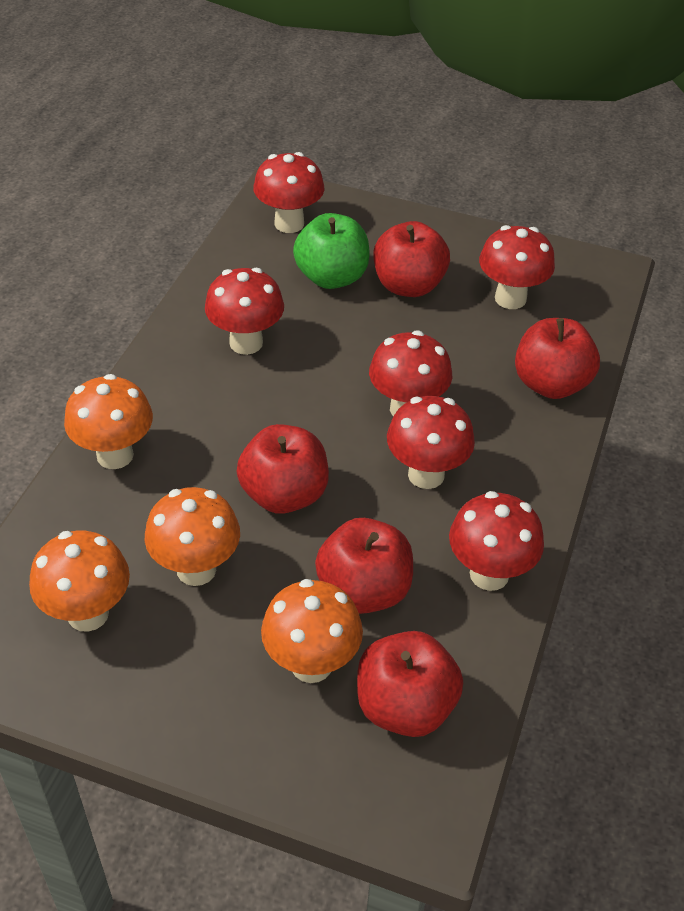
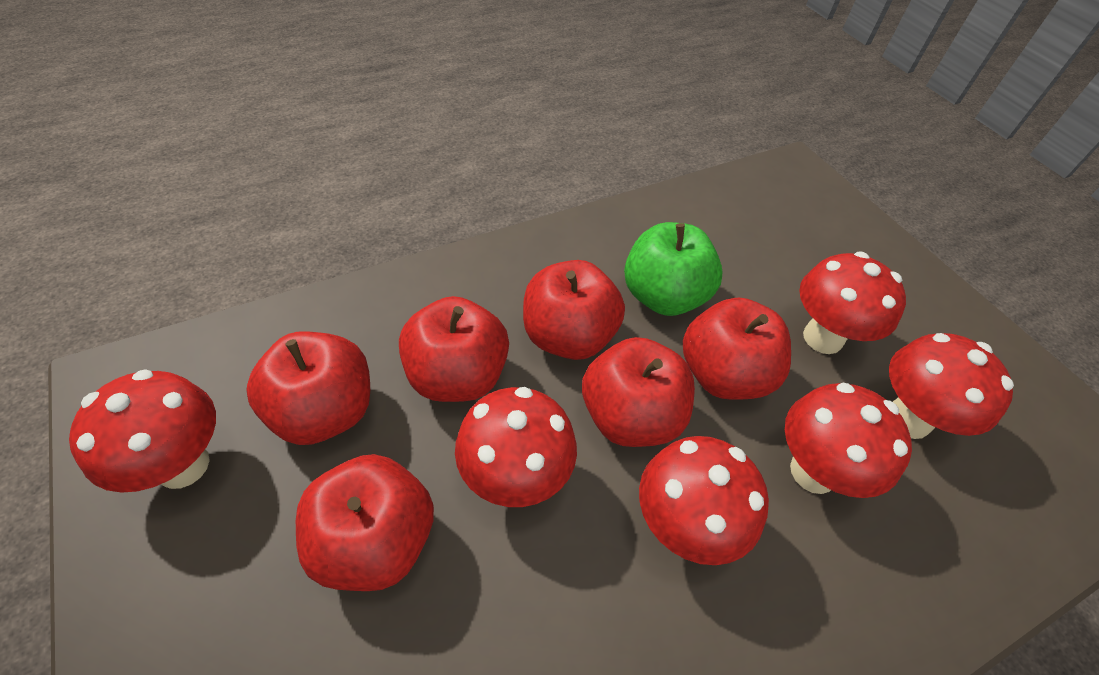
orange mushroom: [29,531,130,632] [64,374,153,469] [145,487,240,586] [261,579,363,683] = 4 -> none = 0
red apple: [237,424,329,514] [315,518,413,614] [357,631,463,737] [374,221,450,297] [515,318,600,399] = 5 -> [246,331,370,445] [296,454,434,591] [399,296,509,402] [523,260,625,360] [582,337,695,447] [683,298,791,400] = 6

